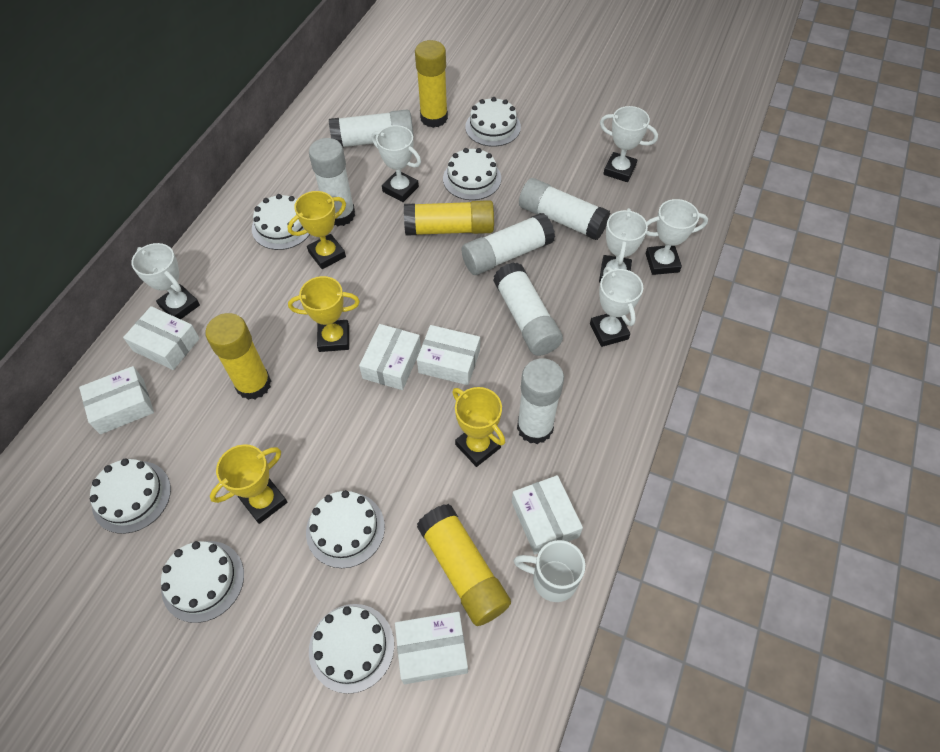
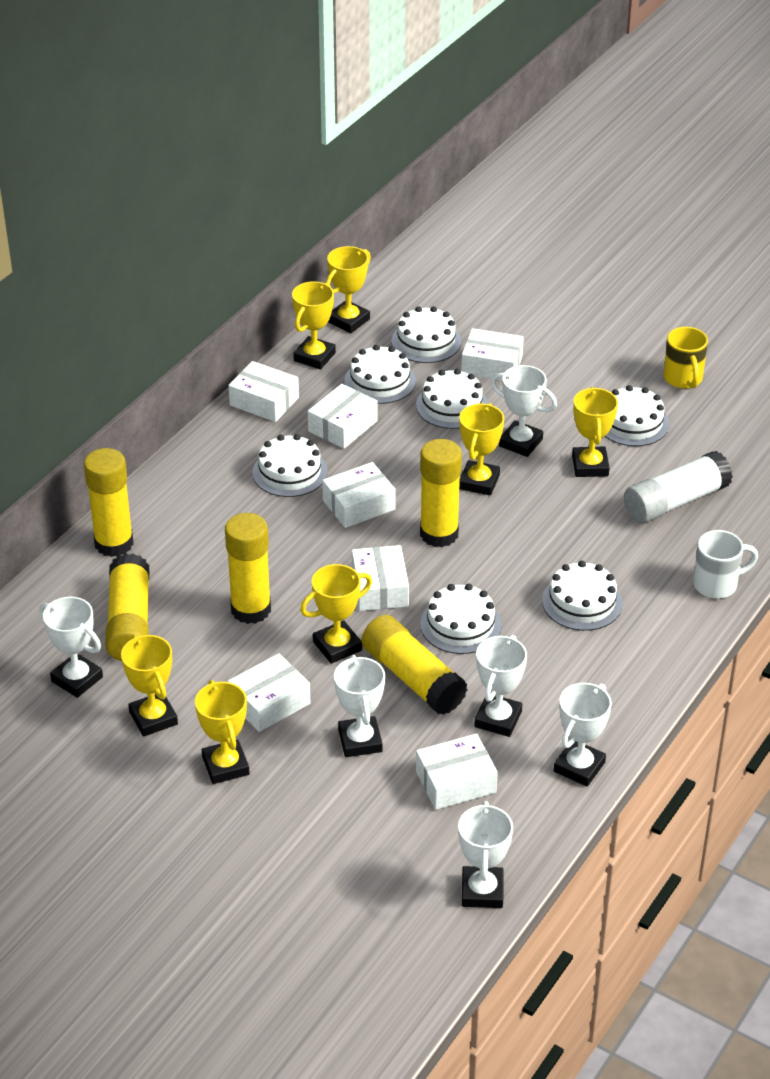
white box: [79,366,154,434] [123,306,200,370] [359,324,421,390] [395,612,468,684] [417,325,480,385] [512,475,583,554] = 6 -> [228,361,299,422] [228,653,310,732] [308,384,378,449] [322,462,396,528] [352,545,409,611] [416,734,498,810] [461,328,524,381] = 7
white glue stick: [309,138,355,226] [329,110,414,148] [462,213,555,275] [493,262,563,356] [517,358,564,444] [519,178,610,240] = 6 -> [624,451,733,524] = 1
yellow glue stick: [205,313,271,400] [404,200,494,236] [415,40,448,128] [417,504,511,626] = 4 -> [84,448,134,557] [105,553,149,661] [225,513,271,624] [362,615,467,715] [420,439,462,547] = 5
yellow mug: none = 0 -> [664,327,708,389] = 1
yellow trophy: [210,444,287,524] [287,191,346,269] [288,276,360,352] [452,387,505,467] = 4 -> [121,635,178,737] [195,680,250,784] [292,281,336,370] [300,564,372,664] [326,246,371,333] [459,403,504,496] [572,387,618,477] = 7

